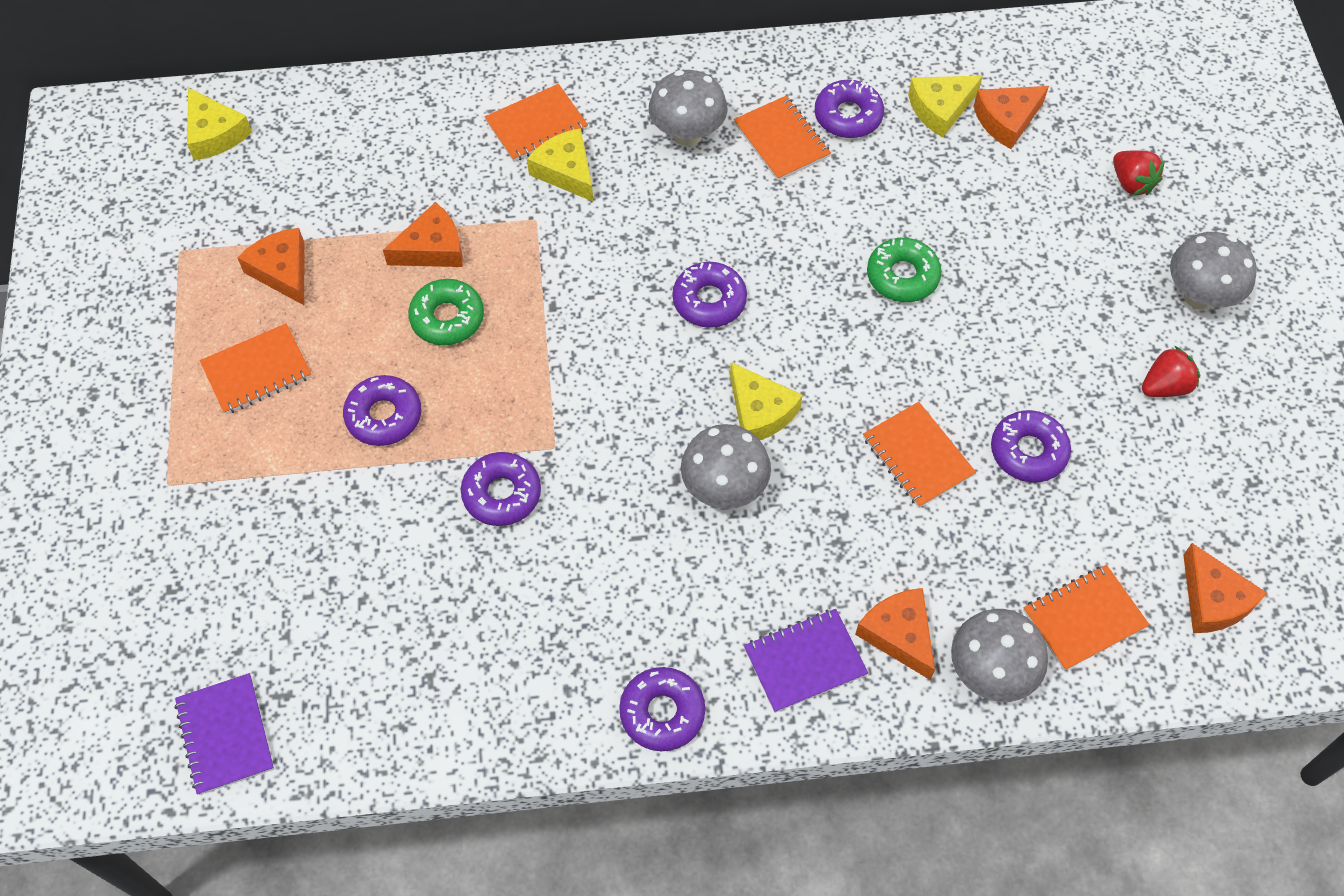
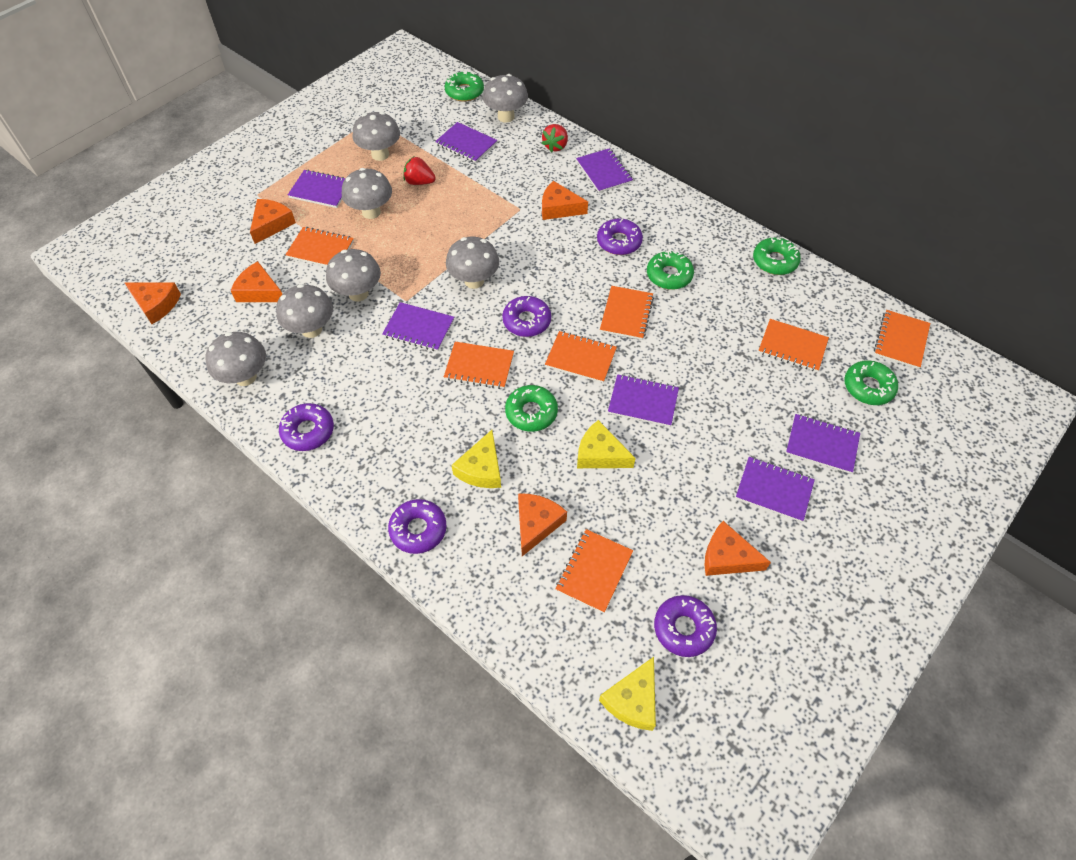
green donut: [408,279,484,345] [867,238,942,302] = 2 -> [445,72,484,102] [505,385,558,432] [647,250,694,290] [753,237,801,275] [844,360,898,405] = 5
grey mushroom: [649,70,728,146] [681,424,771,509] [951,609,1048,702] [1170,232,1256,310] = 4 -> [206,332,266,386] [276,284,333,338] [326,249,381,302] [342,168,392,219] [352,112,400,161] [446,237,499,289] [483,74,528,123] = 7
orange cheese: [237,228,305,305] [383,202,463,267] [855,588,935,680] [973,86,1049,149] [1183,543,1267,633] = 5 -> [125,282,181,324] [231,261,282,302] [250,199,296,244] [518,493,567,556] [542,181,588,220] [704,521,771,576] = 6
orange notebook: [200,323,312,414] [484,84,588,162] [734,96,831,181] [863,402,976,508] [1023,565,1150,671] = 5 -> [285,227,354,267] [444,342,514,389] [545,331,617,383] [556,529,633,613] [600,286,654,340] [758,319,829,372] [874,310,930,369] = 7
purple donut: [343,375,421,446] [461,452,541,526] [619,667,705,751] [672,262,747,328] [814,80,884,138] [991,410,1071,482] = 6 -> [279,403,334,451] [388,499,447,554] [502,296,551,337] [597,219,643,255] [654,595,717,657] = 5
purple notebook: [175,673,274,795] [744,609,868,713] = 2 -> [288,170,345,208] [382,302,454,351] [435,122,497,163] [576,148,633,193] [608,374,679,427] [736,457,815,522] [786,414,860,474] = 7
yellow cheese: [187,88,252,160] [527,128,593,201] [730,362,803,440] [908,75,983,138] = 4 -> [452,430,501,488] [577,420,636,468] [599,657,656,731] = 3

